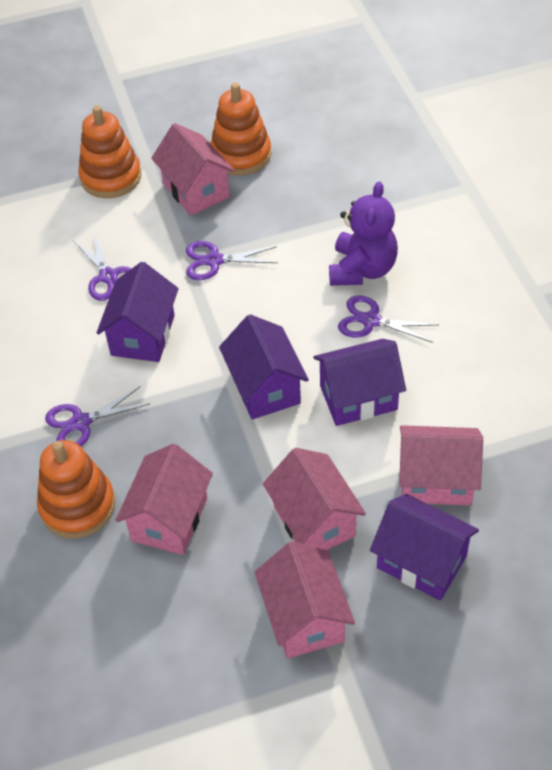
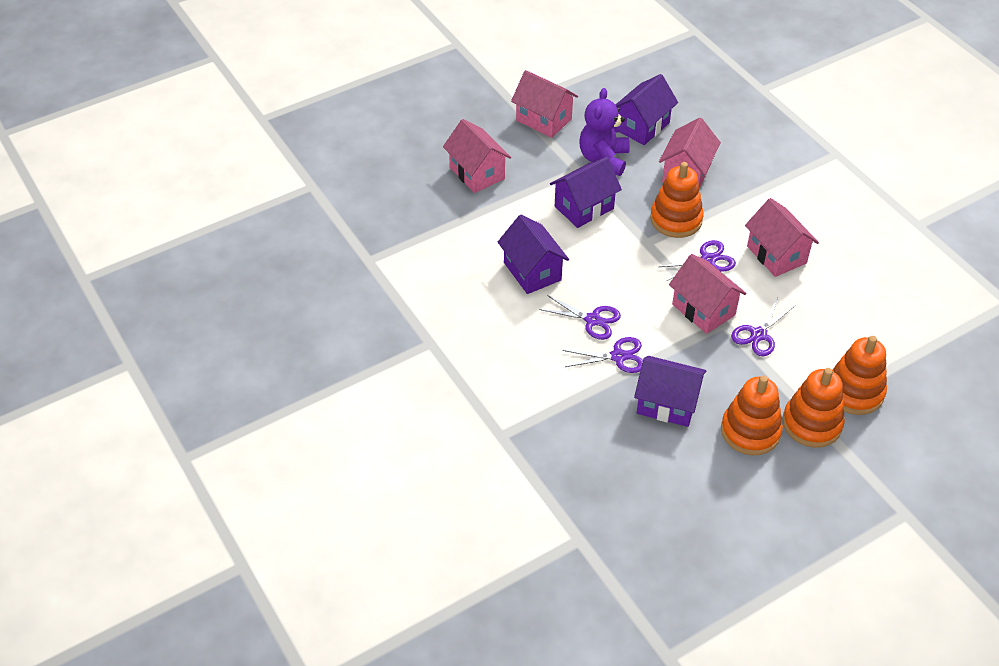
orange stacking toy: [37,440,115,538] [78,105,141,198] [210,82,271,176] = 3 -> [650,162,704,238] [721,376,783,455] [782,368,845,448] [832,336,887,415] = 4

